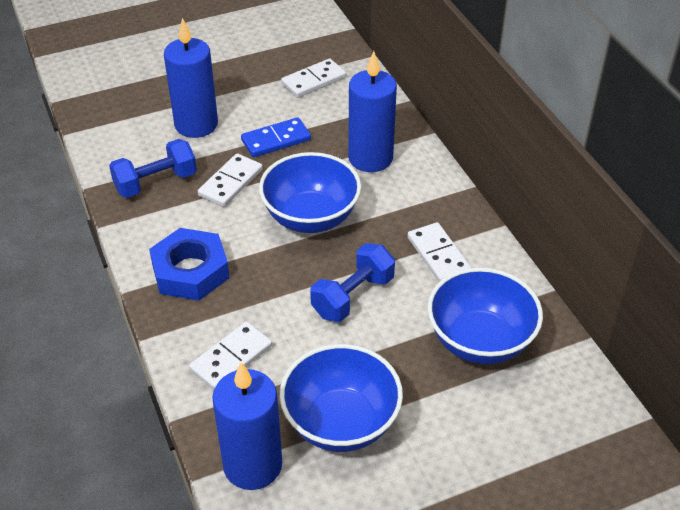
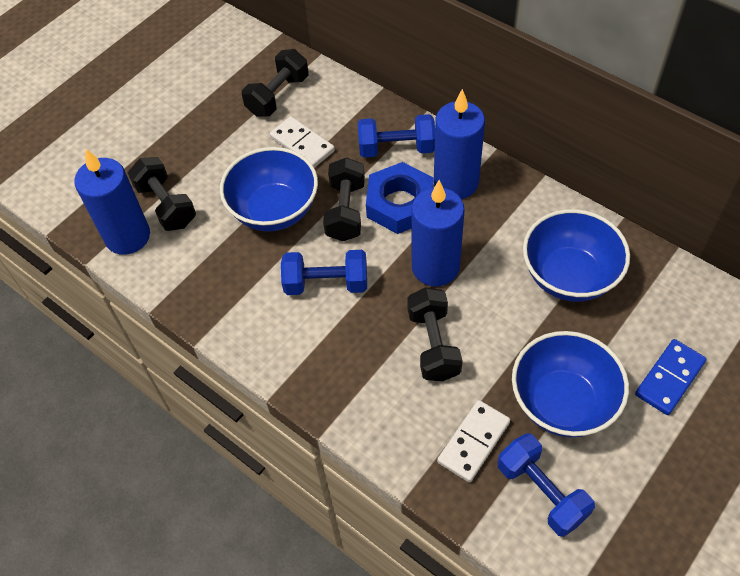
black dumbbell: none = 0 -> [128,157,196,231] [242,49,309,117] [323,157,365,241] [407,287,463,381] = 4
blue dumbbell: [109,139,197,198] [310,243,395,322] = 2 -> [281,250,367,295] [358,114,435,158] [498,433,595,537] = 3
white domino: [189,322,272,390] [198,154,263,207] [281,59,346,98] [408,222,471,282] = 4 -> [270,116,335,168] [437,400,510,482] = 2

